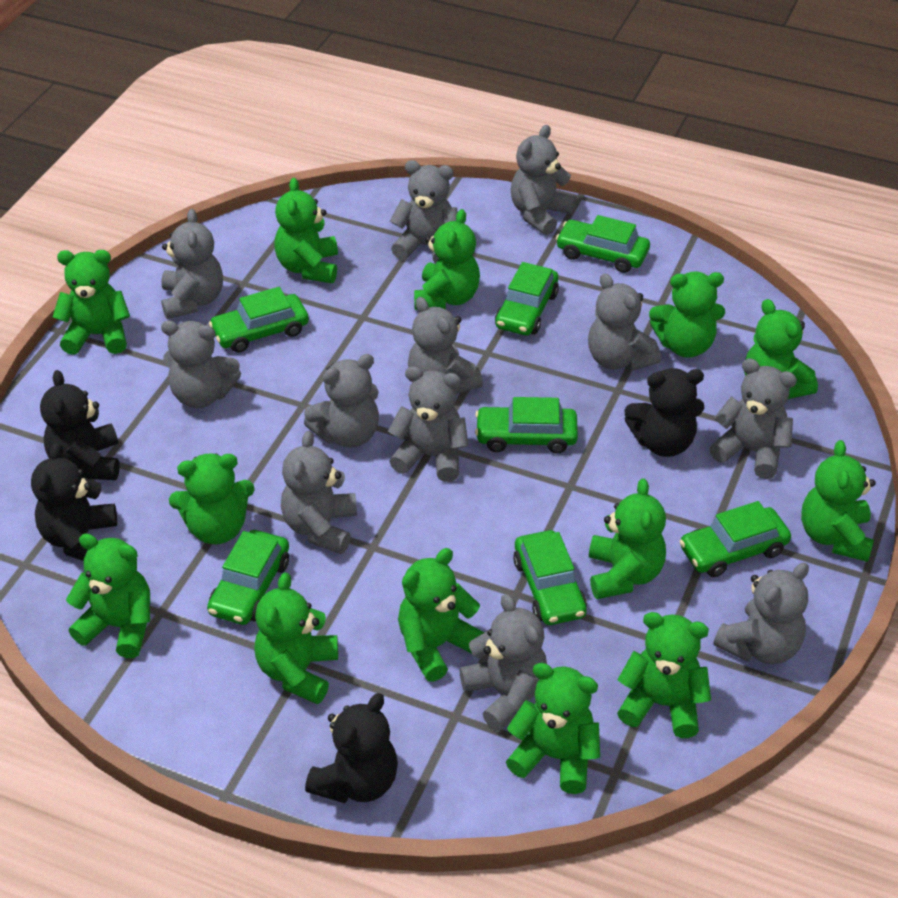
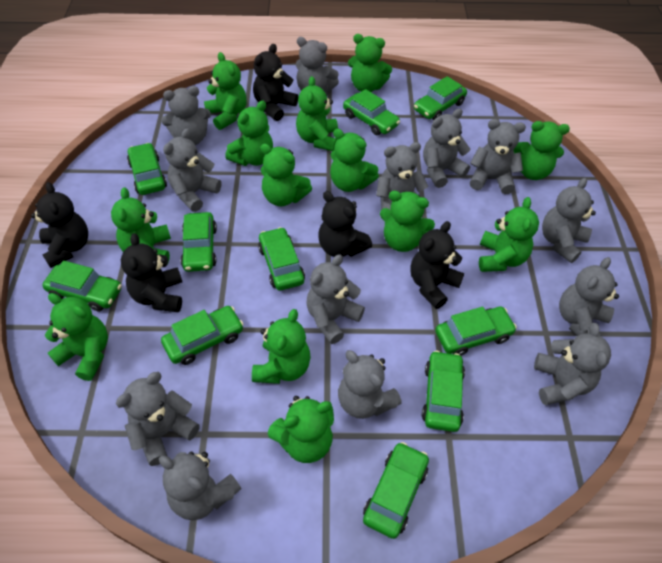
black teddy bear: [31,443,117,561] [40,370,120,480] [305,693,398,803] [624,368,704,457] = 4 -> [31,182,88,268] [121,233,182,312] [253,44,298,121] [318,191,372,257] [410,221,464,309] = 5
green car: [207,530,289,625] [209,287,309,353] [475,397,578,454] [495,262,559,335] [513,530,587,625] [556,215,650,273] [679,501,791,577] = 7 -> [42,260,122,312] [127,143,167,195] [161,306,244,365] [181,212,217,272] [258,227,305,291] [343,89,400,135] [363,442,429,539] [414,76,467,120] [422,351,465,432] [435,307,517,356] = 10
grey teddy bear: [161,209,223,319] [161,321,241,408] [281,431,357,554] [304,354,379,448] [388,366,468,482] [390,160,458,264] [408,297,483,394] [459,594,547,731] [511,125,576,235] [588,273,661,371] [709,358,797,479] [713,563,809,664] = 12 -> [116,372,200,466] [159,452,242,520] [161,86,211,145] [163,128,222,212] [296,37,339,93] [307,254,365,344] [338,350,402,419] [376,142,428,210] [423,109,471,188] [470,119,526,194] [534,323,611,405] [542,178,596,263] [559,257,619,336] = 13

